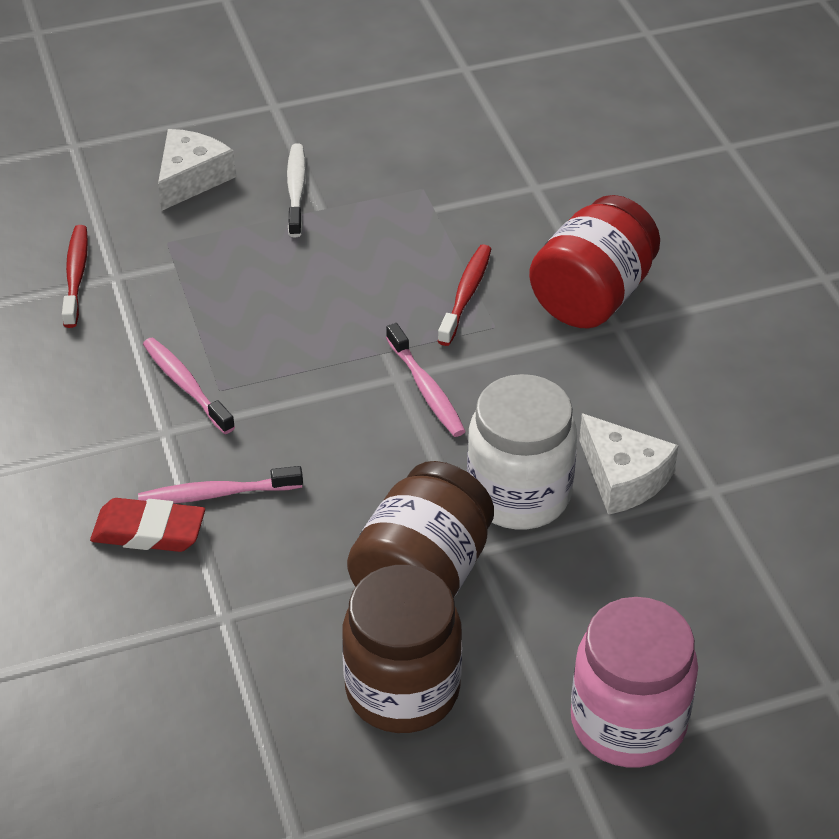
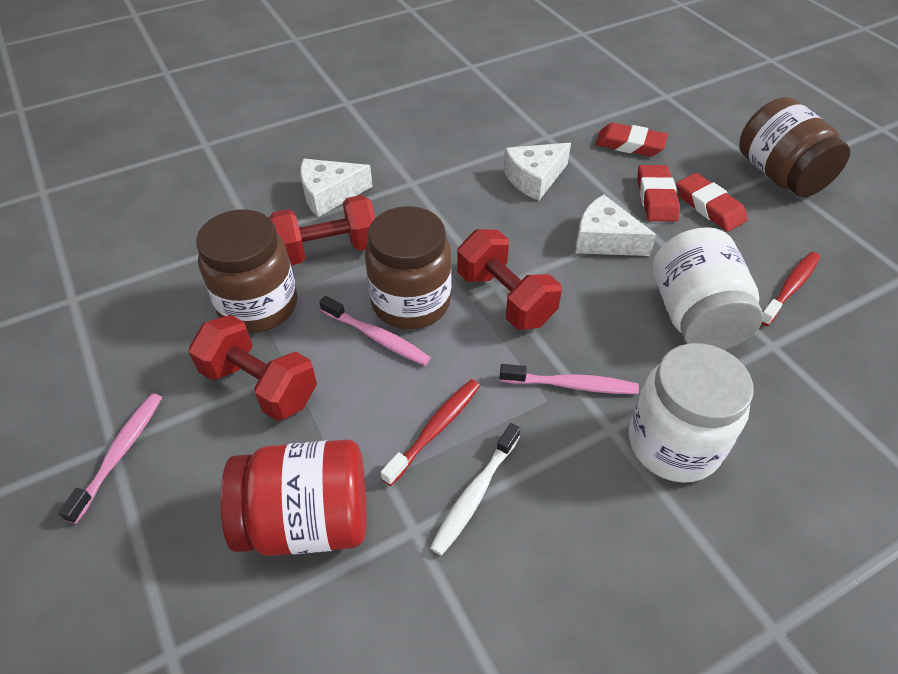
brown jar: [342,565,462,733] [347,461,494,598] = 2 -> [196,209,297,333] [365,206,452,329] [739,97,850,197] = 3
pink jar: [571,597,698,768] = 1 -> none = 0
red dumbbell: none = 0 -> [189,315,317,421] [269,195,375,265] [457,229,562,330] = 3
red eraser: [90,498,205,552] = 1 -> [595,123,668,156] [637,165,680,221] [677,173,748,232] = 3
white cheese: [158,129,236,211] [579,413,679,515] = 2 -> [300,159,373,217] [503,143,571,201] [575,194,656,256] = 3
white jar: [467,374,577,529] = 1 -> [629,343,753,483] [653,227,763,350] = 2

